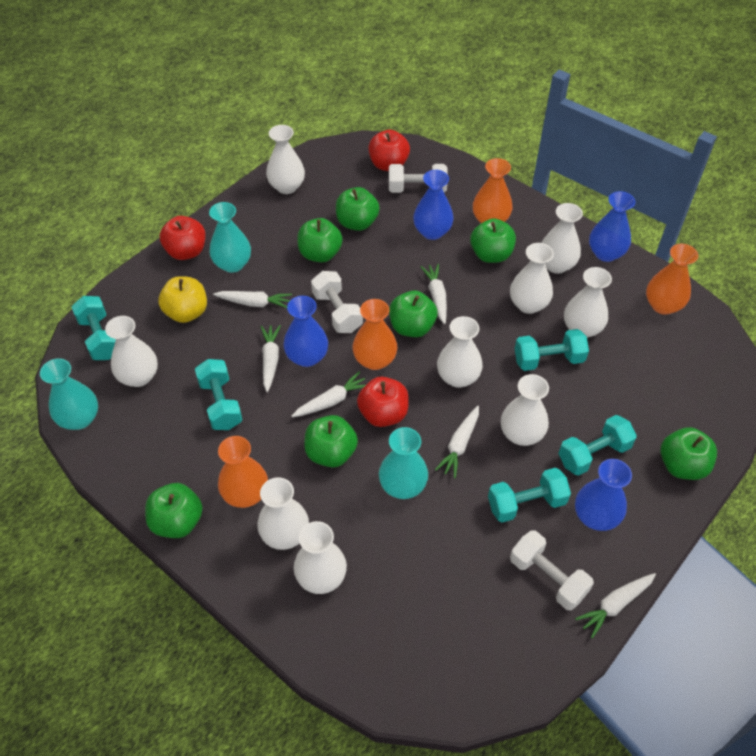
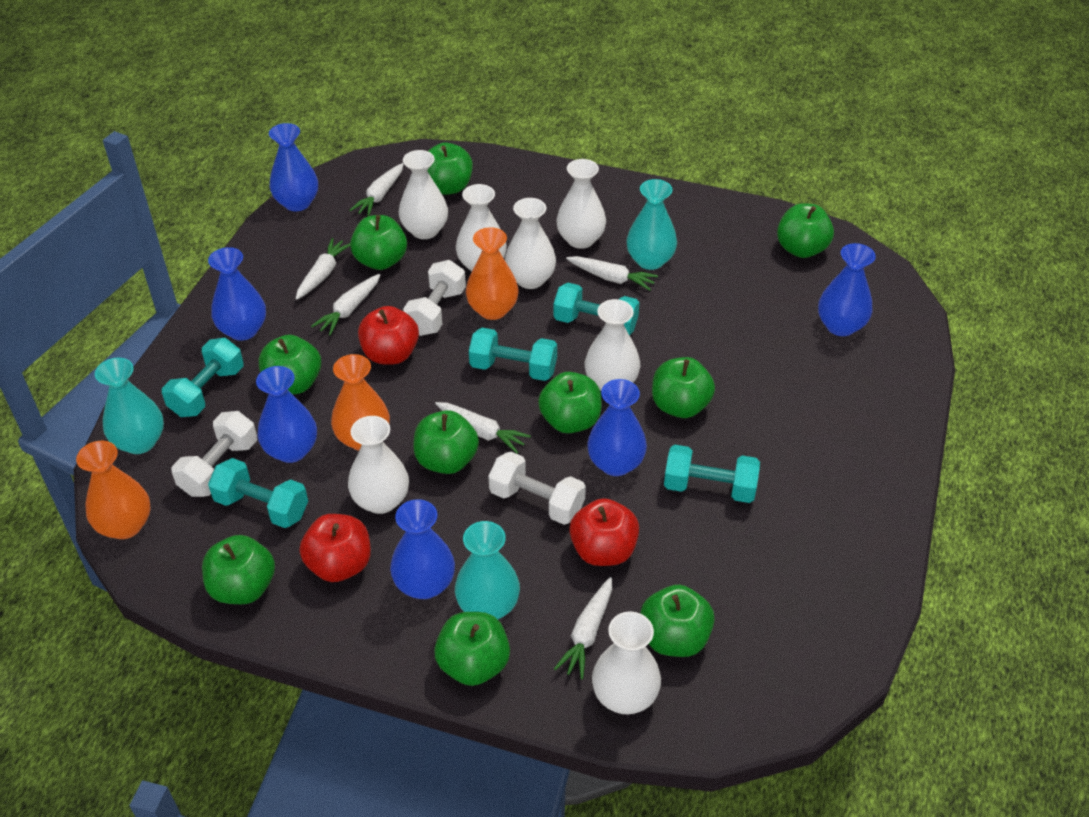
blue vase: [283,296,328,367] [413,170,454,240] [575,459,632,531] [589,191,635,262] = 4 -> [208,247,266,341] [256,366,317,463] [269,123,318,211] [390,499,455,599] [587,379,647,476] [818,243,876,336] = 6
green apple: [145,483,203,538] [297,218,343,263] [304,415,358,468] [336,187,380,231] [389,290,438,337] [470,218,516,263] [660,427,717,480] = 7 -> [202,535,275,604] [259,335,321,394] [350,215,407,270] [413,410,479,474] [428,142,473,195] [434,612,510,686] [538,372,602,433] [640,584,715,657] [652,357,715,418] [777,203,834,258] = 10
orange vase: [218,436,268,508] [352,299,397,370] [473,158,512,223] [646,244,698,315] = 4 -> [76,441,151,539] [331,354,390,450] [466,227,519,320] = 3
white vase: [105,316,158,387] [257,477,309,550] [266,125,305,194] [294,521,347,594] [437,316,483,388] [501,374,549,446] [510,243,554,314] [542,203,583,274] [564,267,612,338] = 9 -> [348,416,409,514] [399,150,448,239] [456,184,507,272] [505,198,556,289] [556,159,606,249] [585,299,640,391] [592,611,661,714] = 7
yellow apple: [158,276,207,323] = 1 -> none = 0

